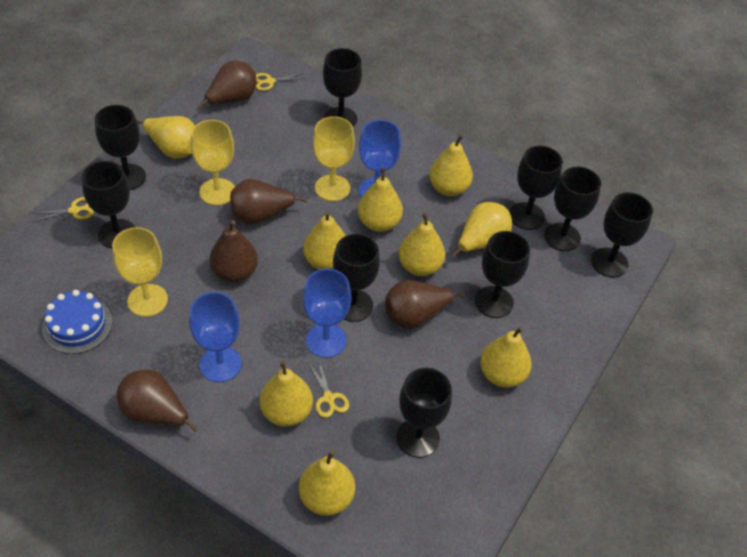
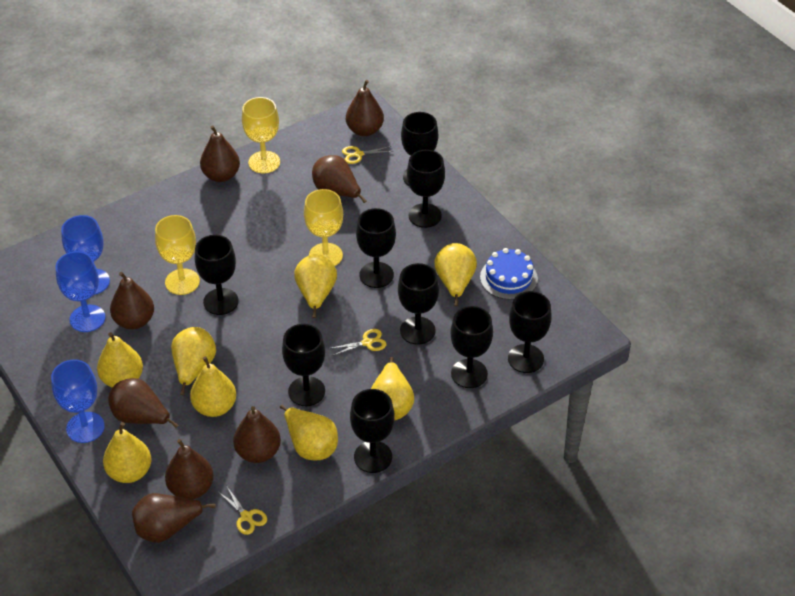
brown pear: [117,370,199,432] [198,61,257,109] [210,220,258,282] [230,179,307,224] [385,280,465,329] = 5 -> [108,378,179,428] [110,272,154,329] [132,493,216,543] [165,439,214,499] [200,126,240,182] [233,406,281,463] [312,155,366,203] [346,80,384,136] = 8
yellow pear: [137,116,195,159] [260,361,313,427] [299,451,355,516] [303,211,346,270] [358,168,403,232] [398,213,445,276] [429,135,473,196] [451,202,512,258] [480,326,532,388] = 9 -> [97,332,143,387] [103,422,151,483] [171,327,216,395] [190,356,236,417] [280,405,338,461] [294,254,337,318] [371,357,414,420] [434,243,477,306] = 8

